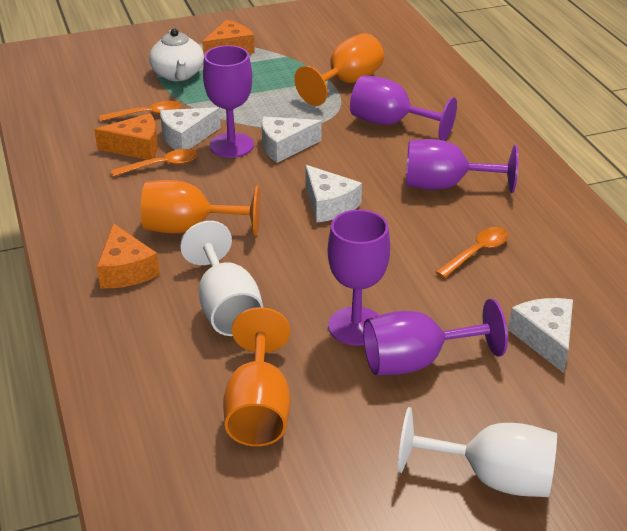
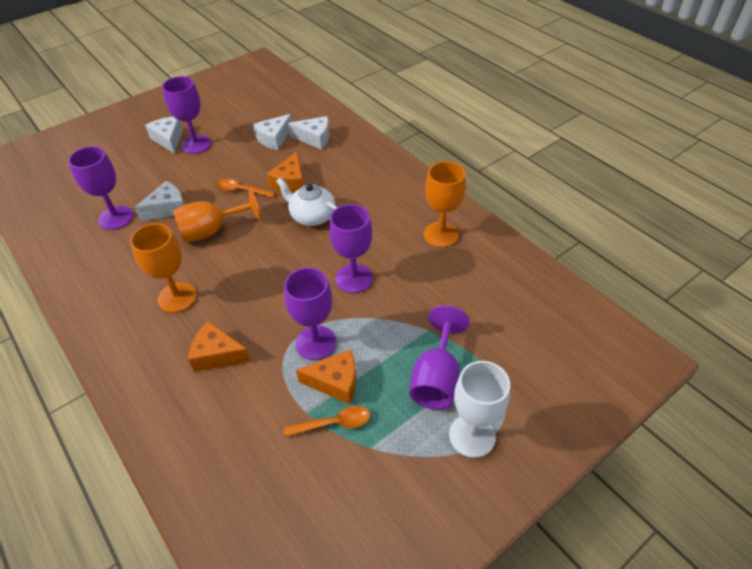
orange spoon: [99,101,181,121] [111,149,198,177] [436,227,509,278] = 3 -> [215,179,276,198] [283,405,370,437] = 2
white goblet: [180,221,263,336] [398,407,557,497] = 2 -> [449,361,510,458] = 1

